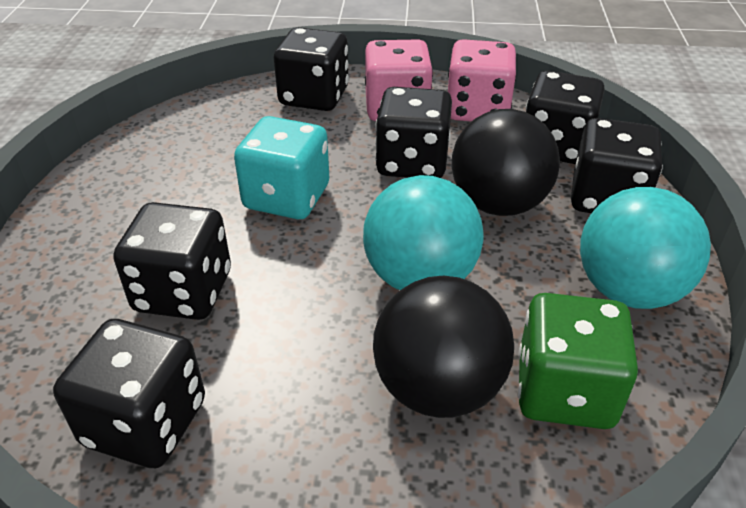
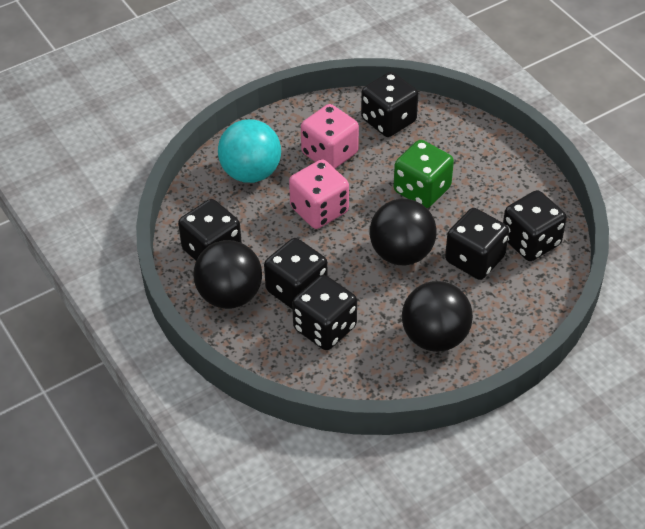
black ball: [373,276,514,418] [452,109,560,216] = 2 -> [193,240,262,309] [370,199,437,265] [402,281,473,352] = 3
turquoise ball: [363,175,484,290] [580,187,711,309] = 2 -> [218,119,281,183] = 1
turquoise dice: [234,116,329,219] = 1 -> none = 0

